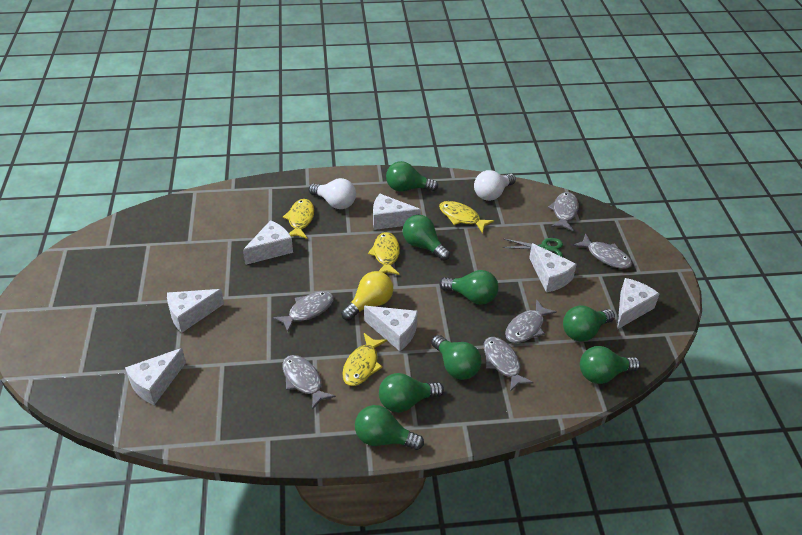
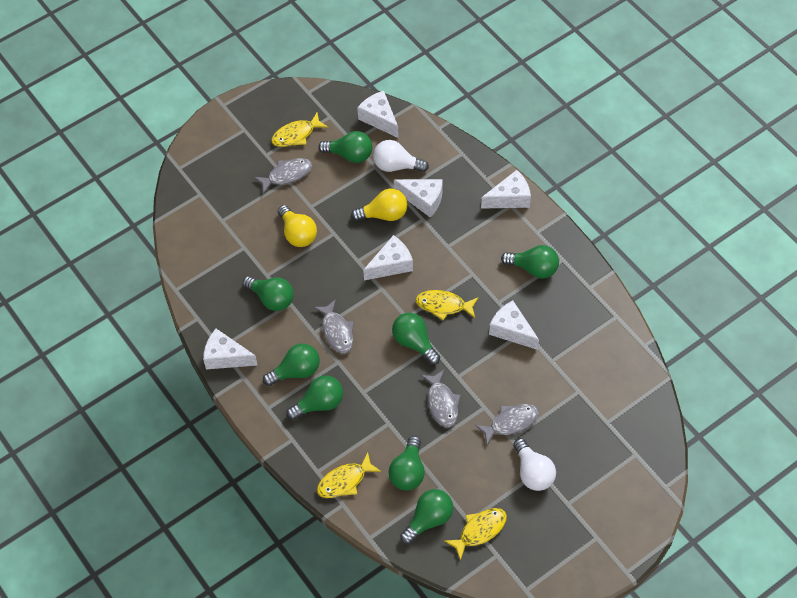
green scissors: [502,238,563,257] = 1 -> none = 0
grey fish: [273,291,334,333] [282,355,336,410] [484,337,534,392] [505,300,557,343] [548,192,579,231] [573,233,632,269] = 6 -> [254,158,312,194] [314,299,354,354] [421,370,461,428] [475,404,539,445] = 4
white cheese: [125,348,186,405] [167,289,224,333] [243,220,293,265] [364,306,418,351] [373,194,421,230] [529,243,577,293] [617,278,659,329] = 7 -> [203,329,257,369] [357,91,399,138] [363,235,413,280] [394,179,443,218] [481,170,531,209] [489,300,539,350] = 6
yellow light bulb: [341,271,393,320] = 1 -> [278,205,317,247] [351,189,408,221] = 2

